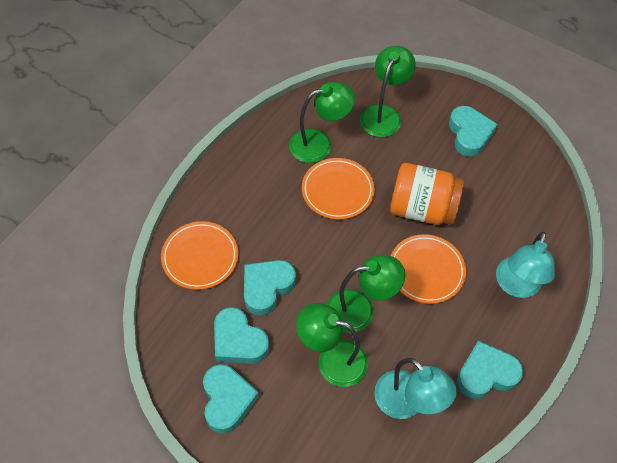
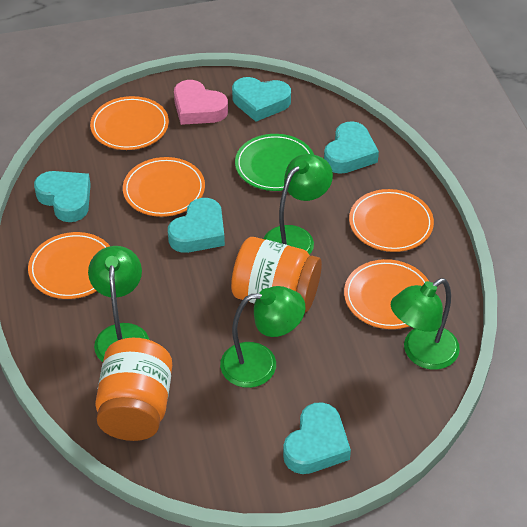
green plate: none = 0 -> [235,134,314,191] = 1
orange jar: [390,163,464,225] = 1 -> [95,338,172,441] [231,237,322,312] = 2
orange plate: [161,221,238,290] [302,158,375,219] [391,234,466,304] = 3 -> [28,232,110,299] [90,96,169,150] [123,157,205,217] [344,259,429,329] [349,189,434,252] = 5
pink heart: none = 0 -> [174,80,228,125] = 1
turquoise lamp: [374,358,457,419] [496,232,555,298] = 2 -> none = 0

